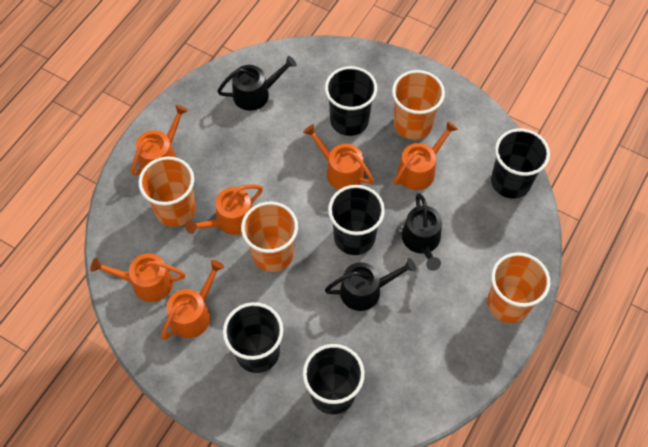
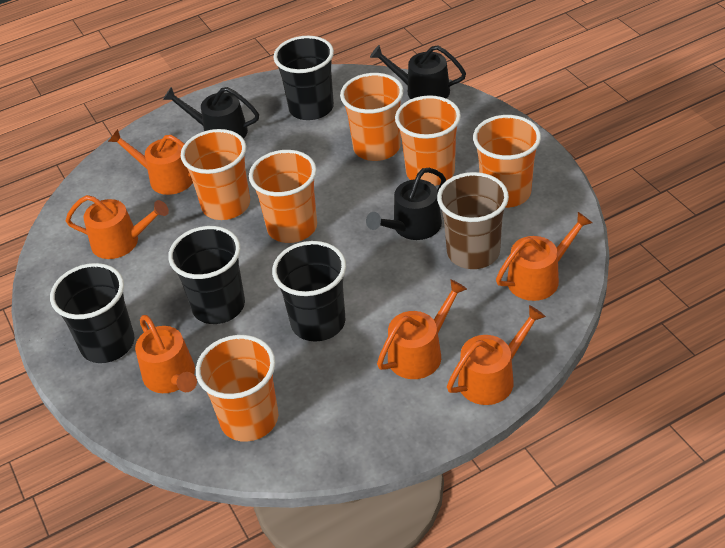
black cup: [223,302,283,373] [303,344,365,415] [325,66,377,136] [328,185,385,255] [491,128,550,199] = 5 -> [50,263,134,363] [168,226,245,324] [272,241,346,342] [273,36,334,120] = 4
brown cup: none = 0 -> [437,172,509,269] = 1
orange cup: [138,157,196,227] [241,202,298,272] [392,70,445,140] [487,252,550,323] = 4 -> [181,129,250,220] [196,335,278,442] [249,150,317,243] [340,73,404,161] [395,95,461,186] [473,115,541,208] = 6

